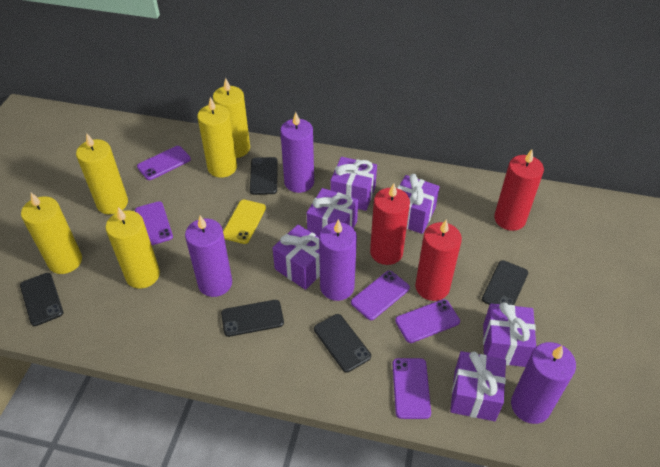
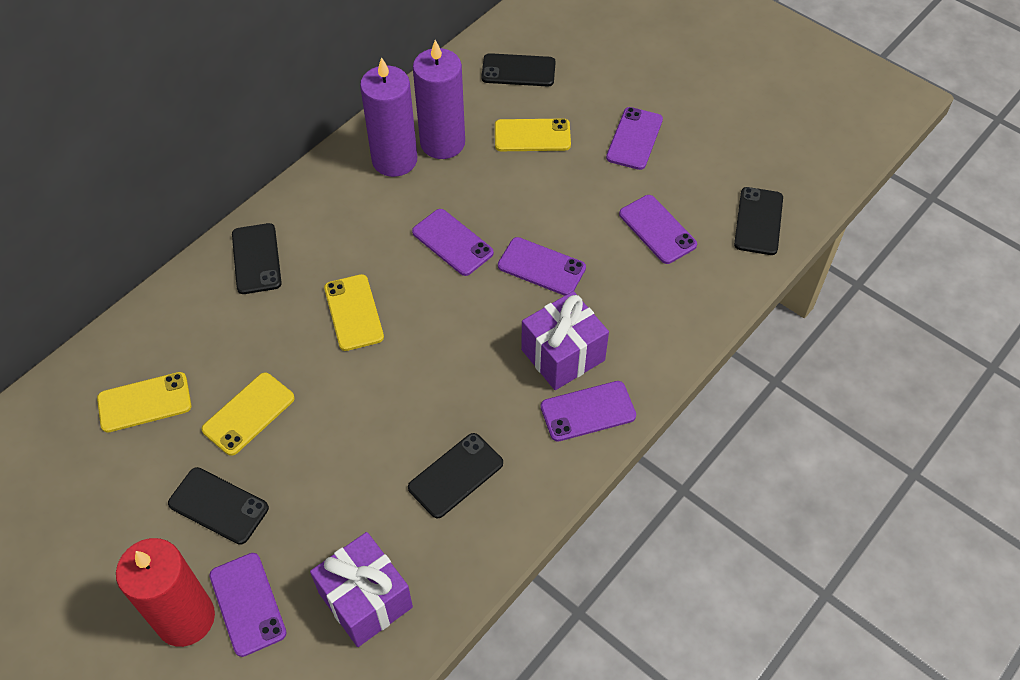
purple candle: [185,216,232,297] [280,112,314,193] [319,219,357,301] [511,342,576,424] = 4 -> [360,57,417,177] [413,40,465,159] = 2
purple gift: [272,225,320,290] [307,188,358,237] [330,157,377,211] [397,174,440,234] [450,351,506,421] [483,302,536,367] = 6 -> [310,532,413,647] [521,291,609,390] = 2
purple phone: [135,201,173,245] [137,146,191,180] [351,271,410,320] [392,358,431,419] [395,299,460,343] = 5 -> [209,553,286,657] [412,209,494,276] [498,237,586,296] [541,381,636,442] [606,107,663,170] [619,195,697,264] = 6
red candle: [370,183,410,265] [415,219,462,301] [494,150,544,231] = 3 -> [116,538,215,647] = 1
yellow candle: [21,193,82,274] [76,133,128,214] [106,207,160,289] [197,97,237,178] [213,78,250,158] = 5 -> none = 0
yellow phone: [223,199,266,244] = 1 -> [97,372,191,433] [202,372,295,456] [324,274,384,351] [495,119,571,151] = 4

